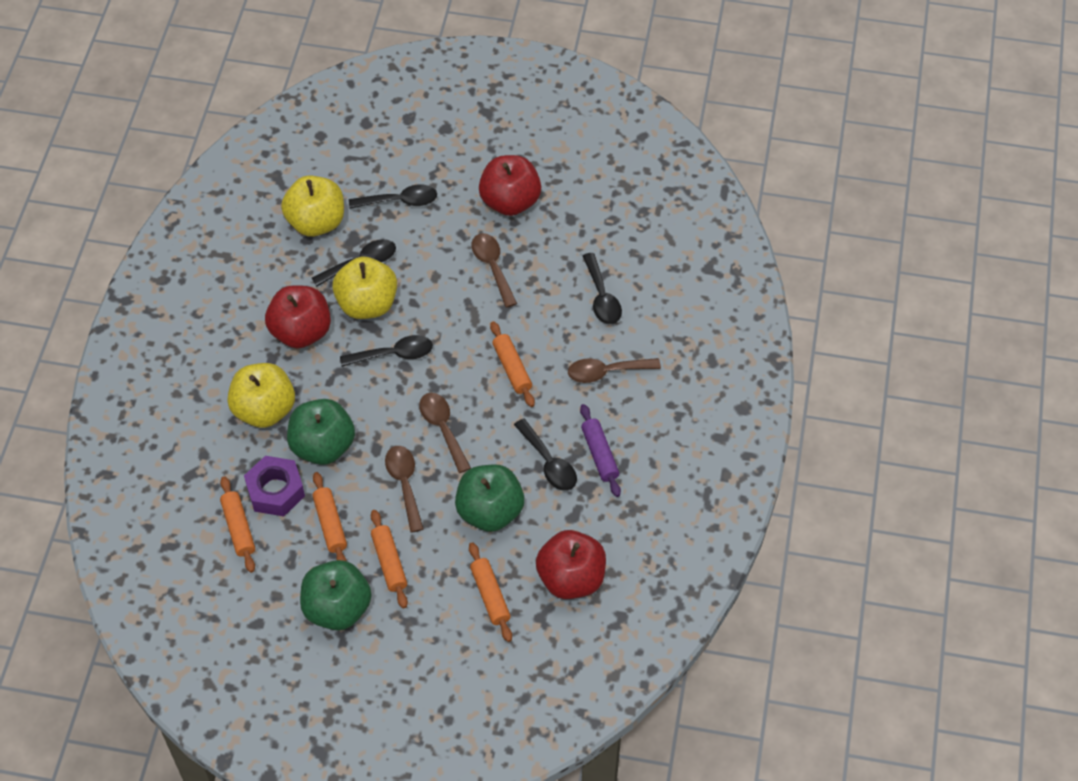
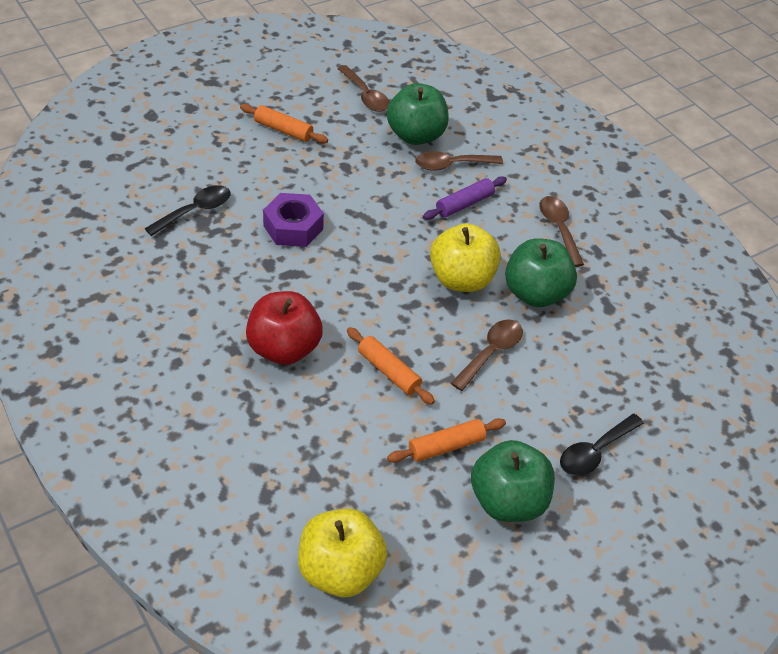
black spoon: [312,239,396,287] [340,335,433,367] [349,185,437,209] [514,418,577,491] [583,253,622,324] = 5 -> [144,185,231,236] [560,414,644,476] = 2
orange rolling pin: [220,476,255,573] [312,472,347,561] [371,510,408,609] [469,542,512,642] [490,321,535,407] = 5 -> [240,104,328,143] [347,327,435,405] [387,418,506,463] = 3
red apple: [265,285,331,349] [479,155,541,216] [536,530,606,599] = 3 -> [246,291,323,365] = 1
yellow apple: [227,363,295,428] [281,175,344,237] [332,257,397,319] = 3 -> [298,508,388,597] [430,223,501,292] = 2

